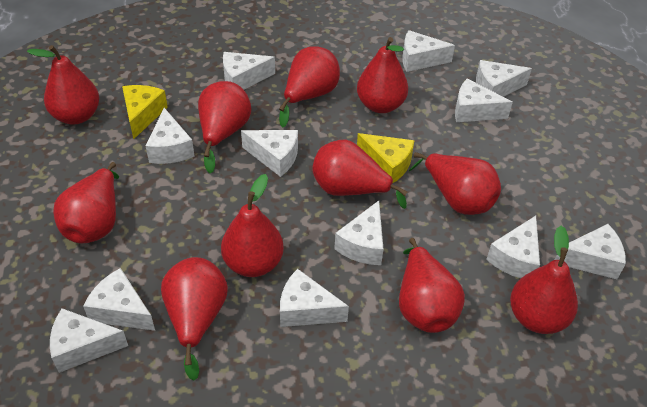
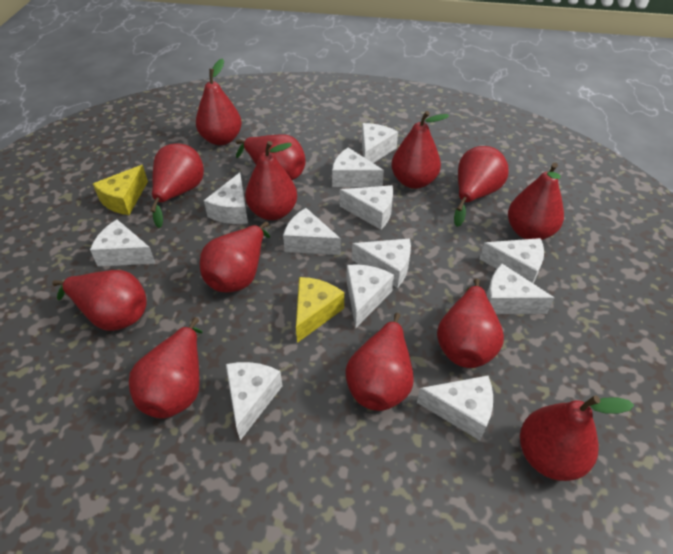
red pear: [27,45,99,125] [53,162,119,243] [161,257,228,380] [198,81,251,173] [221,174,284,277] [279,47,340,128] [312,140,408,209] [357,37,408,113] [399,238,465,333] [409,152,501,215] [510,225,578,334] = 11 -> [52,270,147,331] [129,317,203,419] [150,143,204,228] [196,59,242,145] [200,221,270,293] [236,134,306,180] [245,141,297,220] [345,313,414,411] [391,111,449,189] [437,278,504,368] [454,146,509,227] [508,163,564,240] [520,395,634,481] = 13

